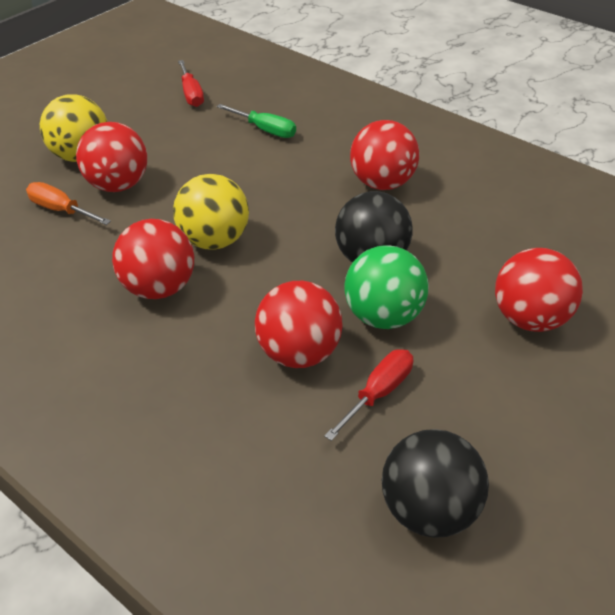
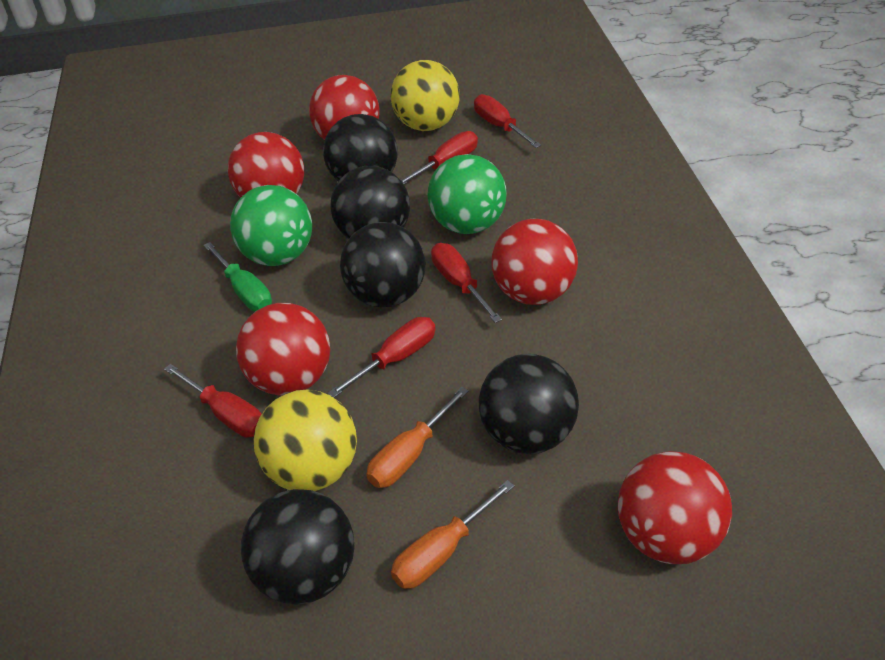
black ball: [335,191,413,263] [382,429,489,538] = 2 -> [241,489,355,605] [323,114,397,181] [330,166,410,239] [340,222,425,308] [479,354,579,454] = 5
green ball: [344,245,428,329] = 1 -> [230,185,312,266] [427,154,507,234] = 2
orange screwdriver: [26,182,111,225] = 1 -> [367,387,469,488] [391,480,514,589] = 2
red screwdriver: [178,60,204,107] [324,349,413,441] = 2 -> [164,364,262,437] [328,317,435,398] [401,131,478,184] [431,243,502,323] [474,94,541,148] = 5

